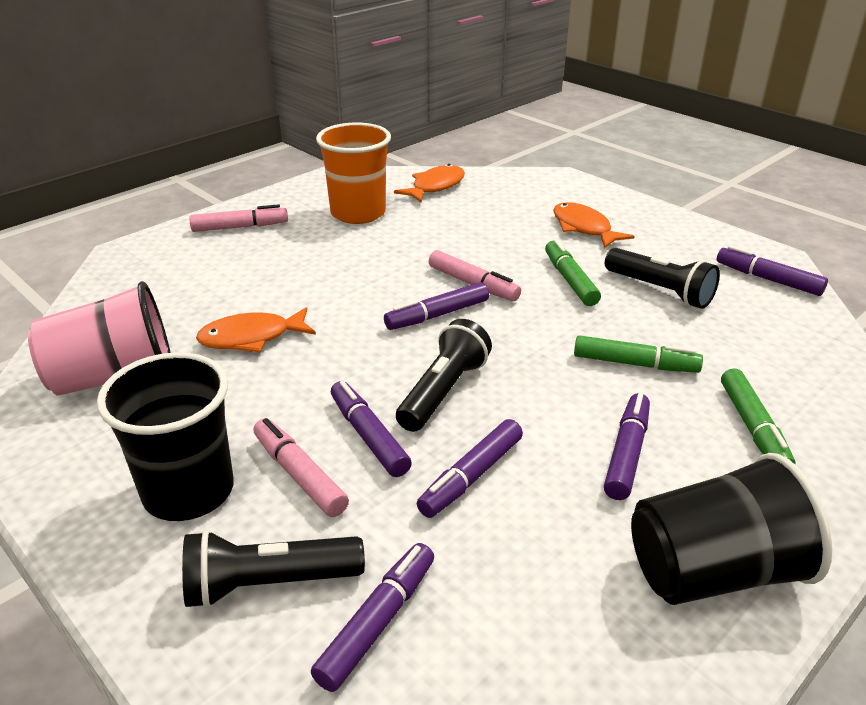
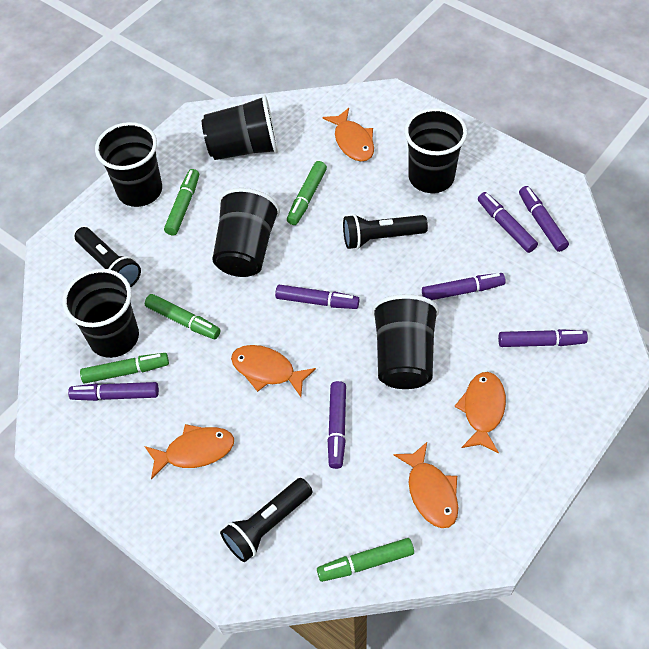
black cup: [97,352,234,521] [631,453,832,605] = 2 -> [62,269,139,358] [95,122,162,207] [202,95,278,160] [212,188,280,277] [372,294,439,389] [404,108,467,193] = 6
green marker: [545,239,601,306] [574,335,703,373] [721,368,796,464] = 3 -> [80,353,169,384] [145,294,221,339] [164,169,199,236] [287,161,327,225] [317,538,414,582] = 5
orange cup: [316,122,391,224] = 1 -> none = 0
orange fish: [196,307,316,352] [394,164,465,202] [553,202,635,249] = 3 -> [144,424,234,480] [231,345,316,397] [322,108,374,162] [393,442,458,528] [454,372,506,454] = 5
pink cup: [28,281,171,395] = 1 -> none = 0
pink marker: [189,204,288,232] [253,418,349,517] [429,250,521,301] = 3 -> none = 0
purple marker: [311,543,434,692] [331,381,412,477] [384,282,489,330] [417,419,523,518] [604,393,650,500] [717,245,828,296] = 6 -> [68,382,159,401] [275,285,359,309] [328,381,346,469] [422,273,506,300] [478,192,538,253] [498,329,588,347] [519,186,569,252] = 7

